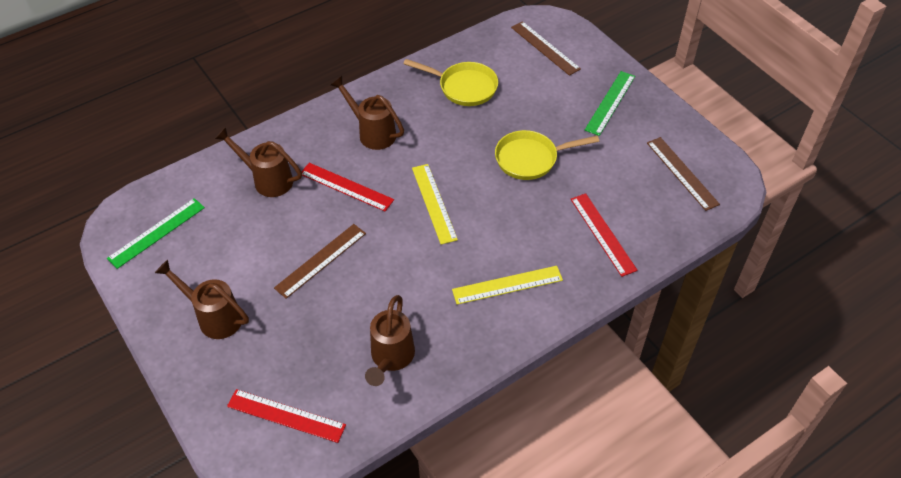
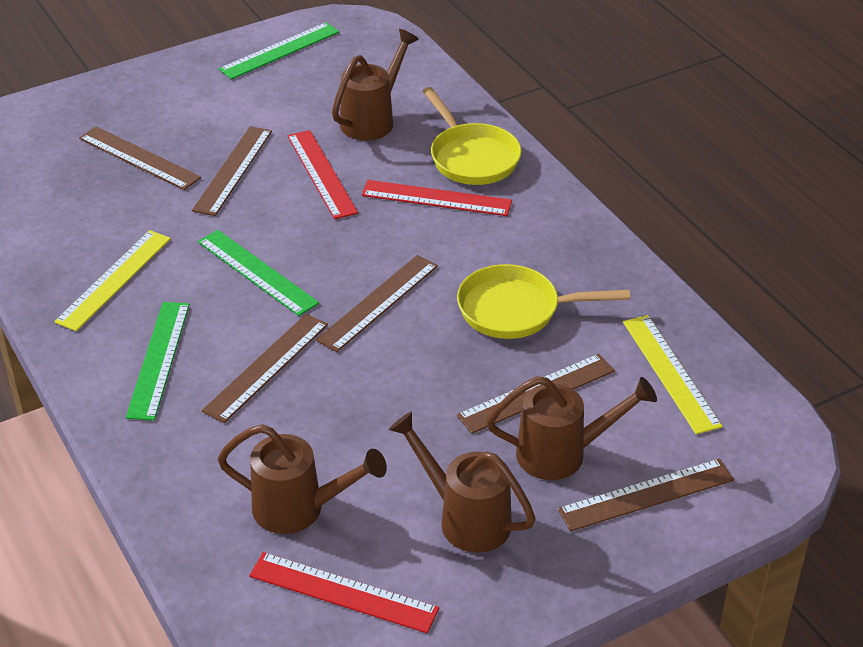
brown ruler: [274,224,366,299] [511,21,581,76] [647,137,720,211] = 3 -> [79,126,201,190] [192,126,272,216] [202,314,328,423] [316,255,438,352] [457,354,615,434] [557,459,734,531] = 6
green ruler: [107,198,205,269] [585,71,635,136] = 2 -> [126,302,190,421] [198,230,319,316] [219,22,339,79] = 3

